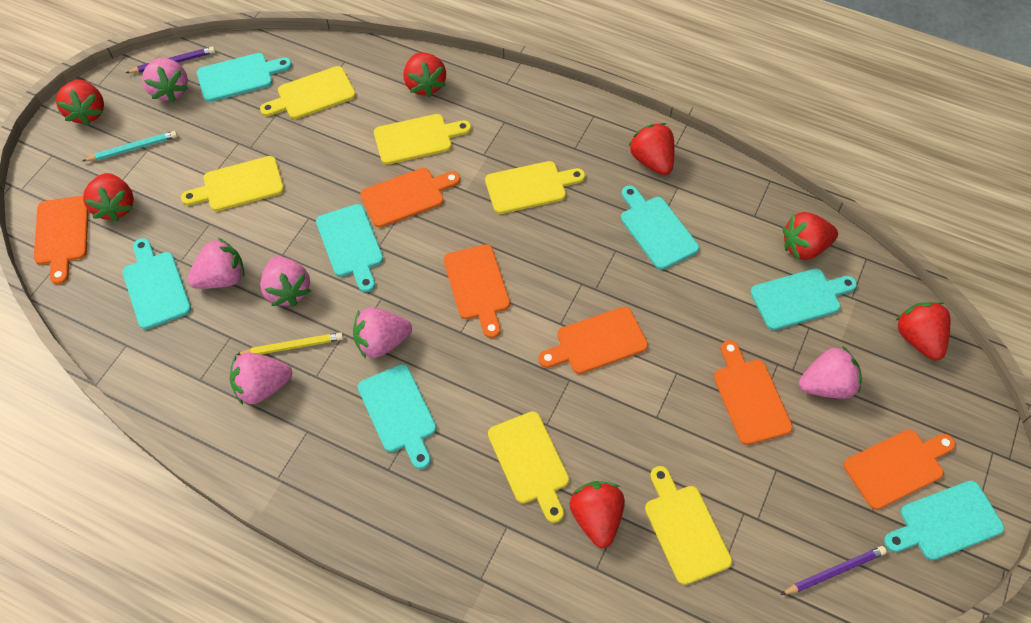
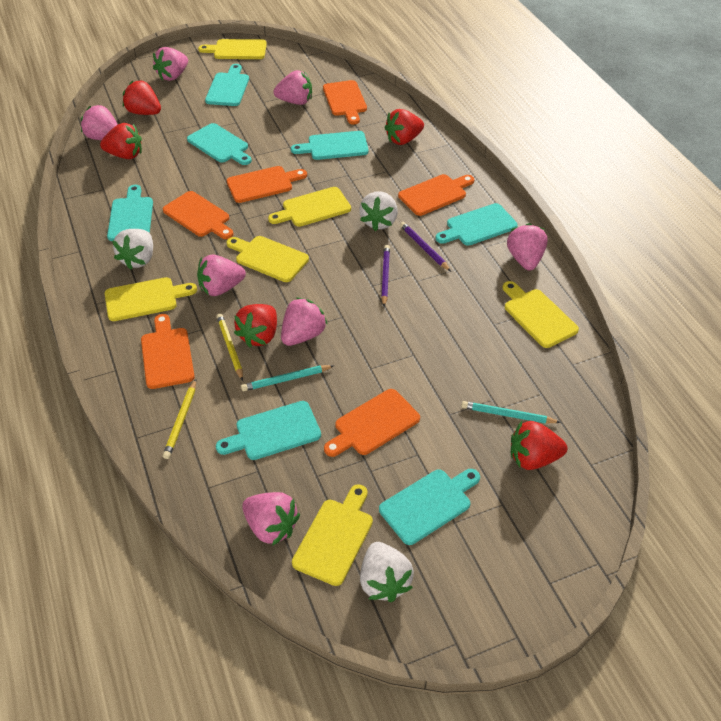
pink strawberry: [142,58,188,102] [187,238,245,289] [230,352,292,405] [260,256,311,307] [353,307,412,358] [799,346,862,399] = 6 -> [81,105,118,140] [153,47,188,81] [197,254,246,296] [242,492,300,546] [274,70,312,105] [281,297,328,346] [507,223,548,271] = 7
red strawberry: [56,80,104,126] [83,173,134,222] [404,52,446,98] [569,481,625,548] [629,123,675,175] [783,212,838,260] [895,302,950,360] = 7 -> [100,123,142,159] [123,80,161,115] [234,304,277,347] [384,109,424,145] [511,421,567,470] = 5
turquoise pencil: [83,131,178,161] = 1 -> [241,365,334,391] [461,401,561,424] = 2
white strawberry: none = 0 -> [112,229,153,270] [359,192,398,231] [360,542,414,602] = 3
yellow pencil: [236,332,343,355] = 1 -> [163,379,196,459] [217,313,243,381] = 2

